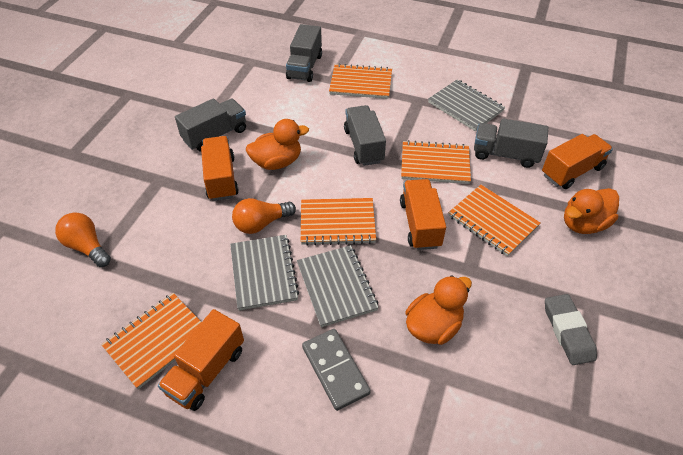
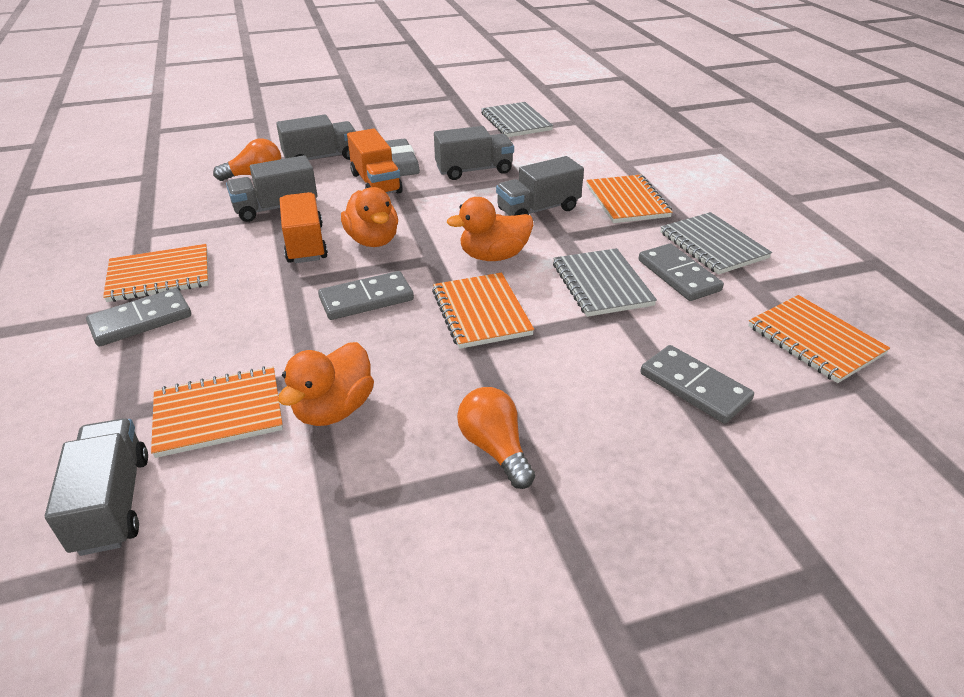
grey domino: [302,329,371,411] = 1 -> [86,288,191,347] [318,271,414,320] [638,243,724,301] [640,345,754,424] = 4
grey truck: [175,98,246,152] [286,24,322,82] [344,105,386,166] [474,118,548,168] = 4 -> [45,418,148,556] [226,155,318,222] [276,114,356,160] [434,126,514,180] [496,156,584,216] = 5
orange truck: [158,309,244,411] [201,136,239,201] [400,179,446,250] [542,134,613,189] = 4 -> [279,192,328,263] [347,128,403,194] = 2

